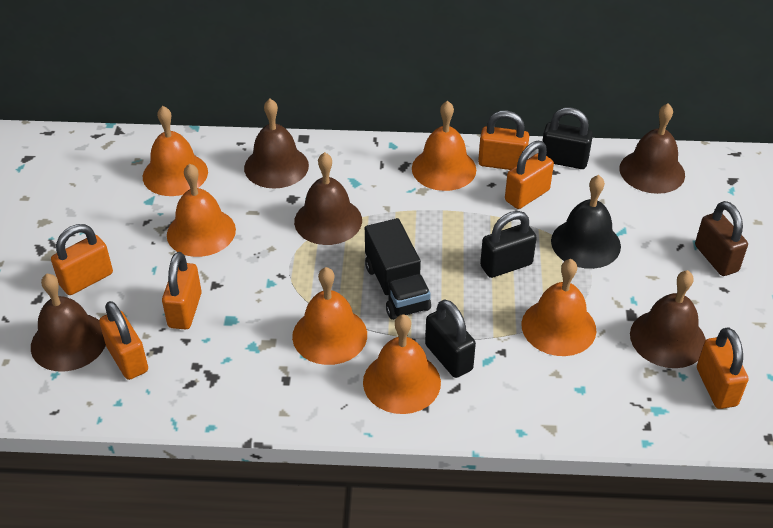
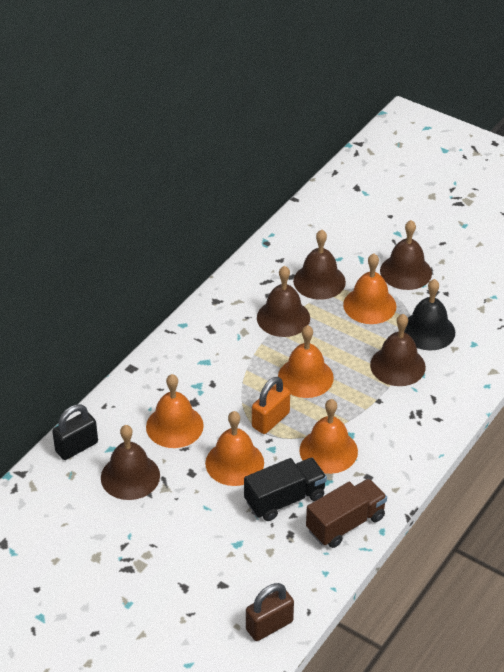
black padlock: [425,299,476,378] [480,211,537,278] [542,108,593,169] = 3 -> [52,404,98,460] = 1
brown truck: none = 0 -> [306,479,387,548] = 1
orange bell: [143,106,208,196] [167,163,236,257] [292,267,367,365] [363,314,441,414] [412,101,476,191] [522,259,596,356] = 6 -> [146,374,204,448] [205,411,264,486] [278,325,334,398] [300,399,358,474] [343,254,397,324] = 5
orange padlock: [51,224,113,295] [99,301,148,380] [162,252,202,330] [478,111,529,170] [505,141,554,209] [697,327,748,409] = 6 -> [252,377,290,434] = 1

